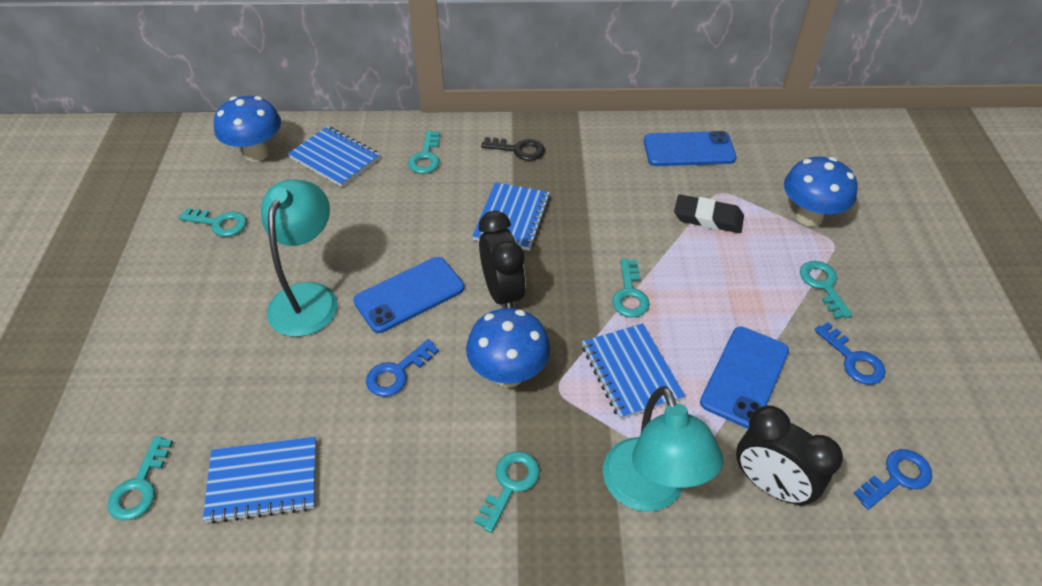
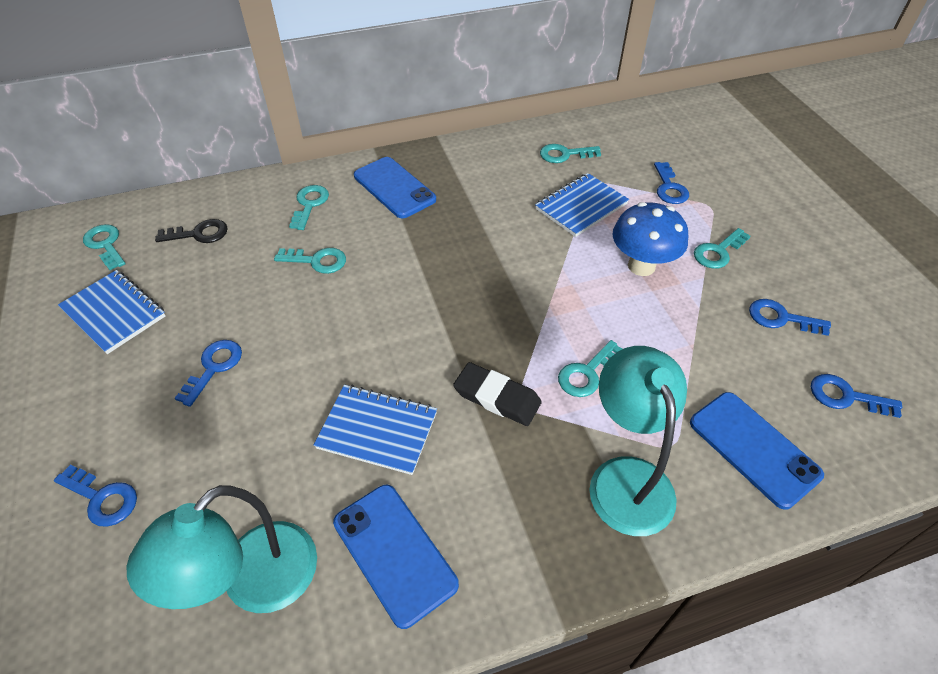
black clock: [479,211,526,308] [736,406,843,506] = 2 -> none = 0
blue key: [366,339,439,397] [814,322,886,385] [853,449,932,510] = 3 -> [54,464,137,527] [175,340,242,407] [654,162,689,204] [749,299,831,336] [811,374,902,418] = 5
blue mushroom: [214,96,281,162] [466,308,551,388] [784,157,858,227] = 3 -> [613,202,688,276] = 1
blue notebook: [203,437,316,524] [288,126,380,187] [472,182,551,251] [582,323,685,420] = 4 -> [58,270,166,354] [314,385,437,475] [535,173,629,237] = 3

